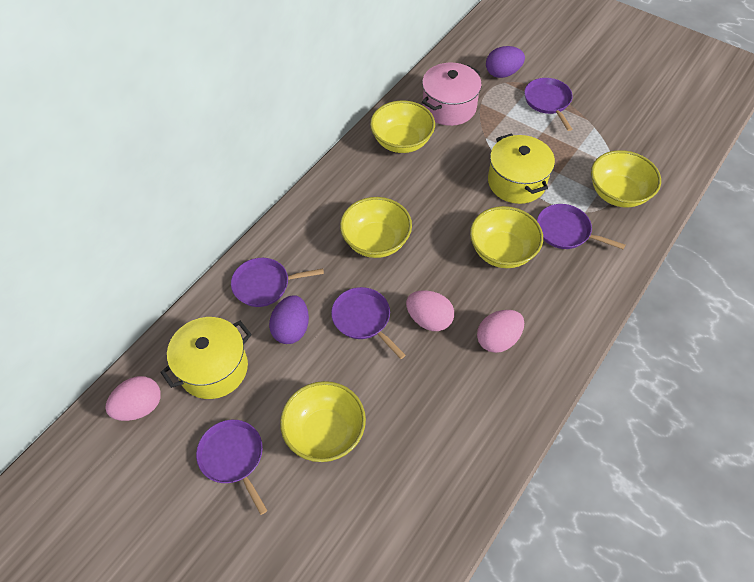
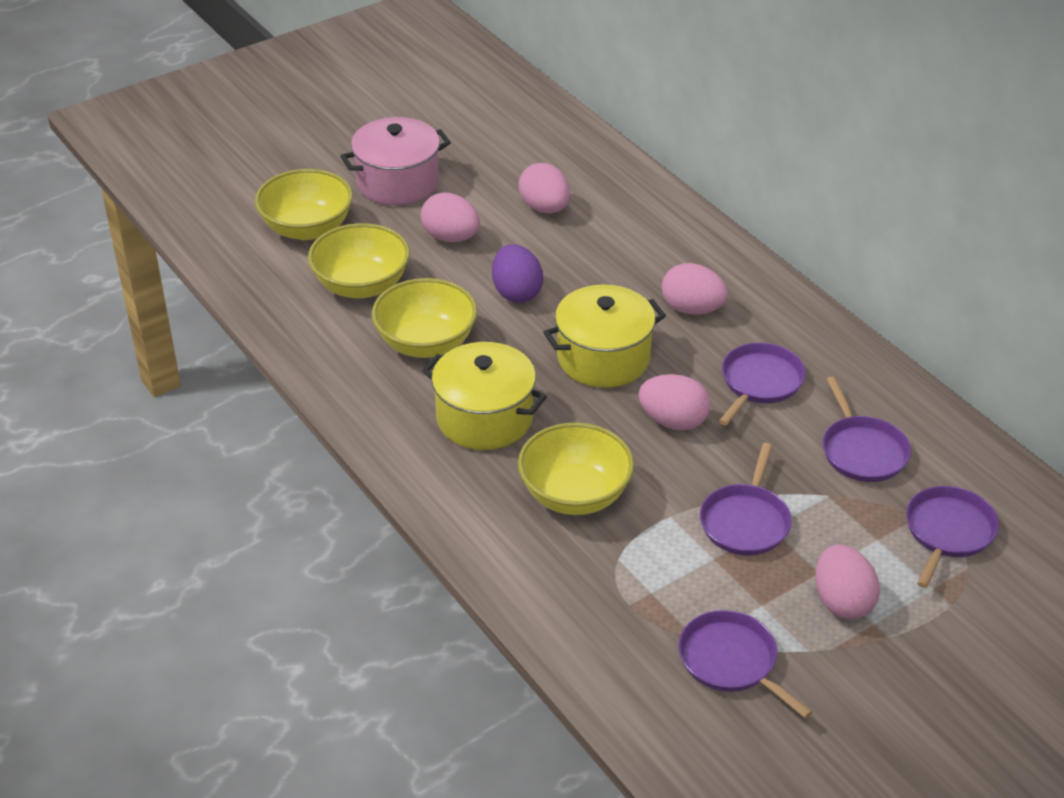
pink egg: [105,376,161,421] [406,290,454,331] [477,310,524,353] = 3 -> [421,193,480,242] [519,163,570,213] [638,374,711,431] [662,263,728,315] [815,544,880,620] = 5
purple egg: [269,295,309,344] [486,46,525,78] = 2 -> [492,244,543,303] = 1
yellow bowl: [280,381,366,462] [340,197,412,258] [370,101,435,153] [470,206,543,268] [591,150,661,207] = 5 -> [255,169,353,240] [308,223,410,298] [372,278,477,358] [518,423,634,515] = 4

